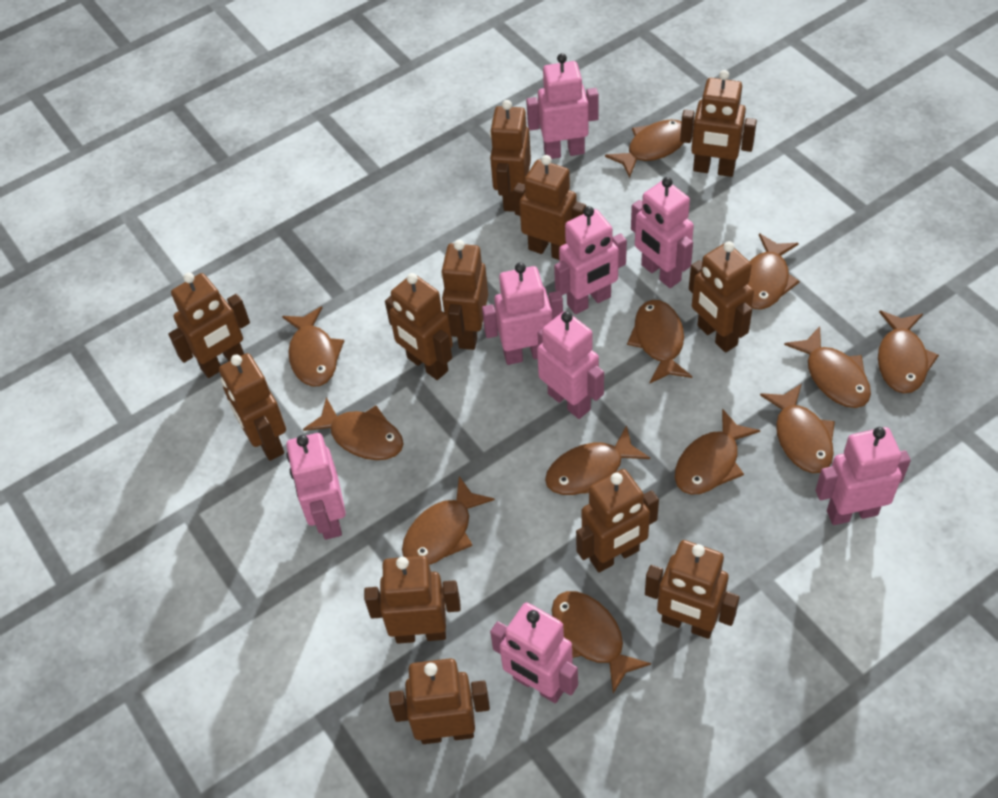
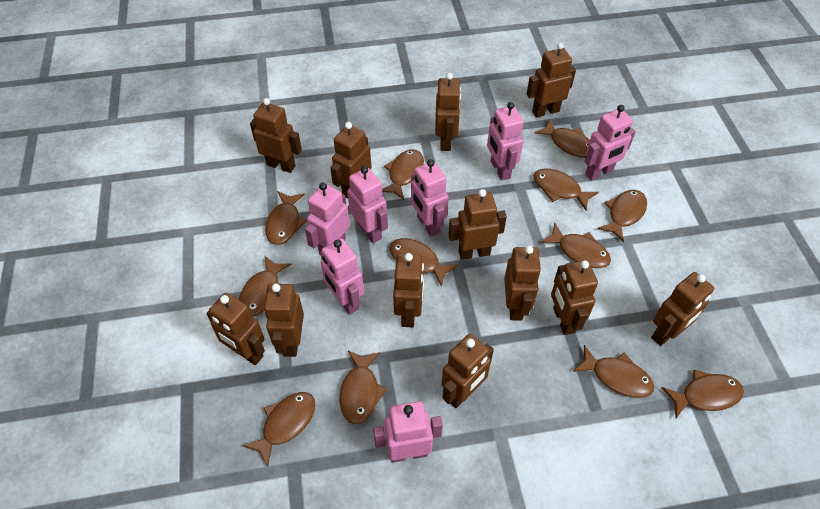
pink robot: [286,433,346,540] [482,262,563,365] [490,602,578,703] [526,53,599,159] [537,311,604,419] [554,206,627,314] [631,177,694,288] [816,427,911,525] = 8 -> [305,183,350,255] [320,238,364,315] [347,166,388,243] [373,401,443,463] [411,159,449,237] [487,102,524,181] [585,105,636,180] = 7

